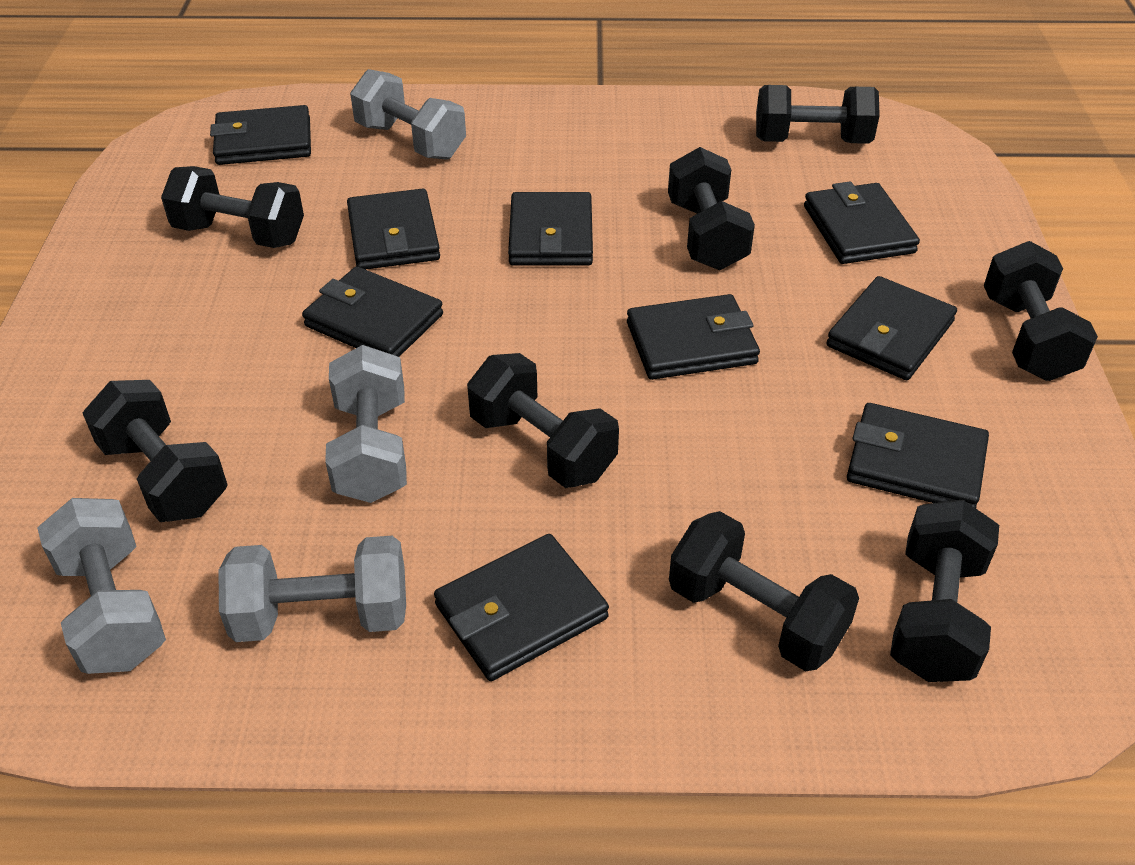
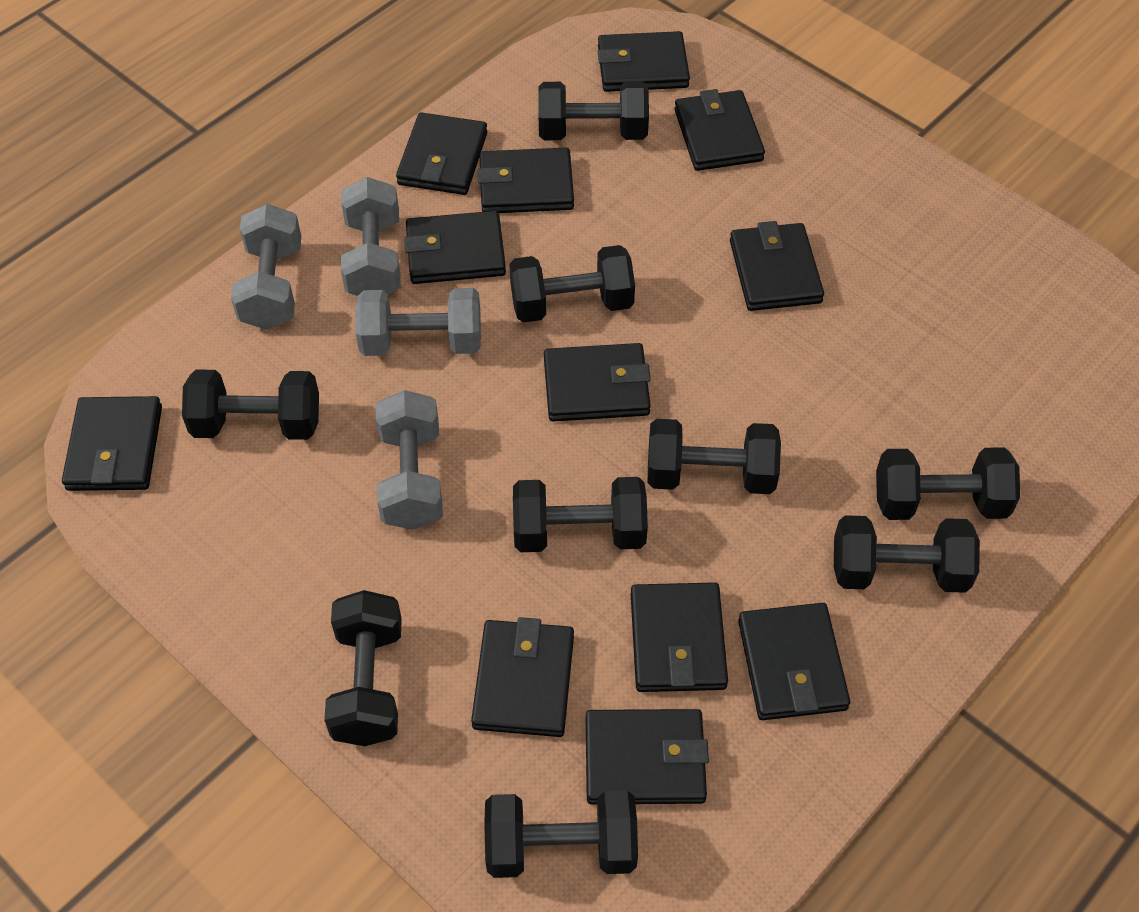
black dumbbell: [83,380,228,522] [161,166,304,248] [467,353,619,488] [668,147,755,270] [669,511,859,672] [756,85,880,144] [890,499,999,682] [984,241,1098,381] = 8 -> [182,369,319,440] [324,590,402,746] [484,790,638,878] [509,245,635,322] [513,477,648,552] [538,81,649,140] [648,419,781,494] [834,515,980,593] [876,447,1020,520] = 9
black wallet: [210,105,311,165] [302,266,443,357] [347,189,440,270] [434,534,609,681] [508,192,593,266] [627,294,760,380] [804,182,920,264] [827,276,957,380] [847,403,989,508] = 9 -> [62,396,162,491] [396,112,487,195] [404,211,506,284] [471,617,574,737] [477,148,574,213] [544,343,651,421] [586,709,709,804] [597,31,690,92] [631,582,728,692] [674,89,765,171] [730,221,824,311] [738,603,850,720] = 12

